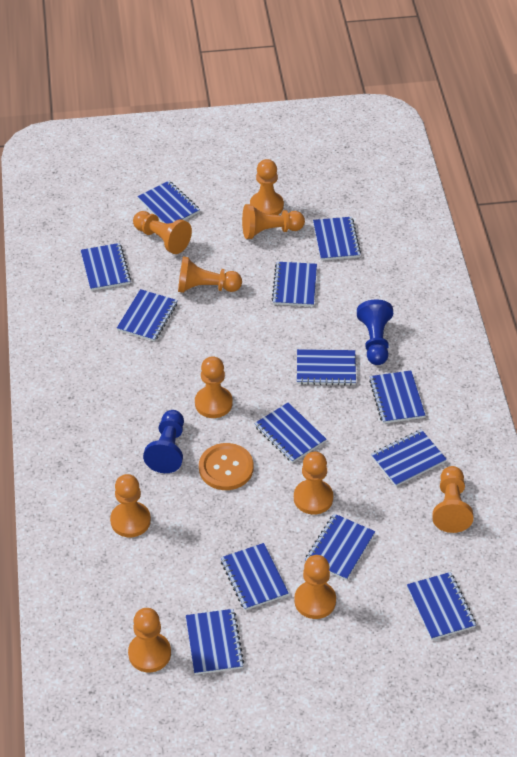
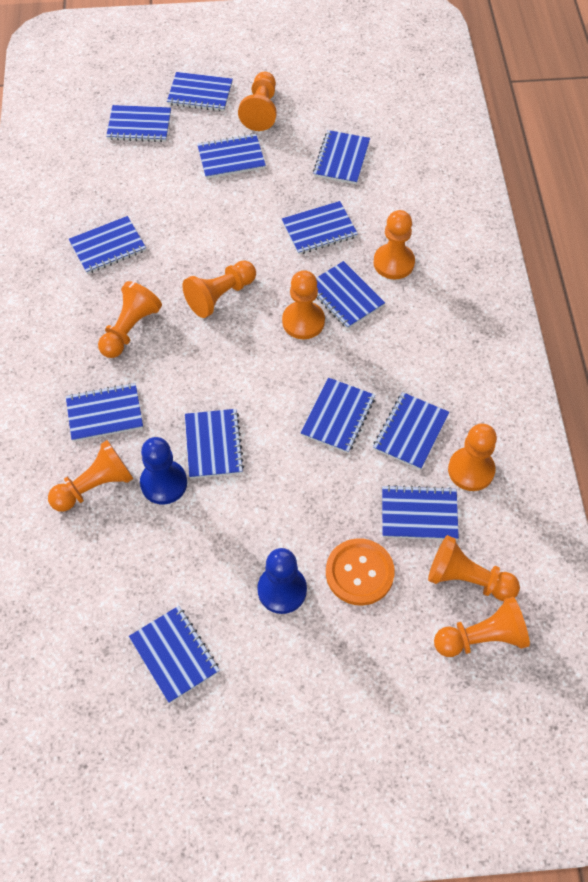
orange pawn: [110,474,151,537] [128,608,171,672] [133,211,192,254] [178,257,242,293] [195,356,233,418] [242,204,305,239] [250,159,284,215] [294,452,333,515] [294,555,336,619] [432,466,473,533] = 10 -> [48,440,133,512] [98,281,162,358] [182,260,256,318] [238,72,277,131] [282,270,325,339] [373,210,415,279] [428,535,520,601] [434,597,530,657] [448,423,497,491] = 9

